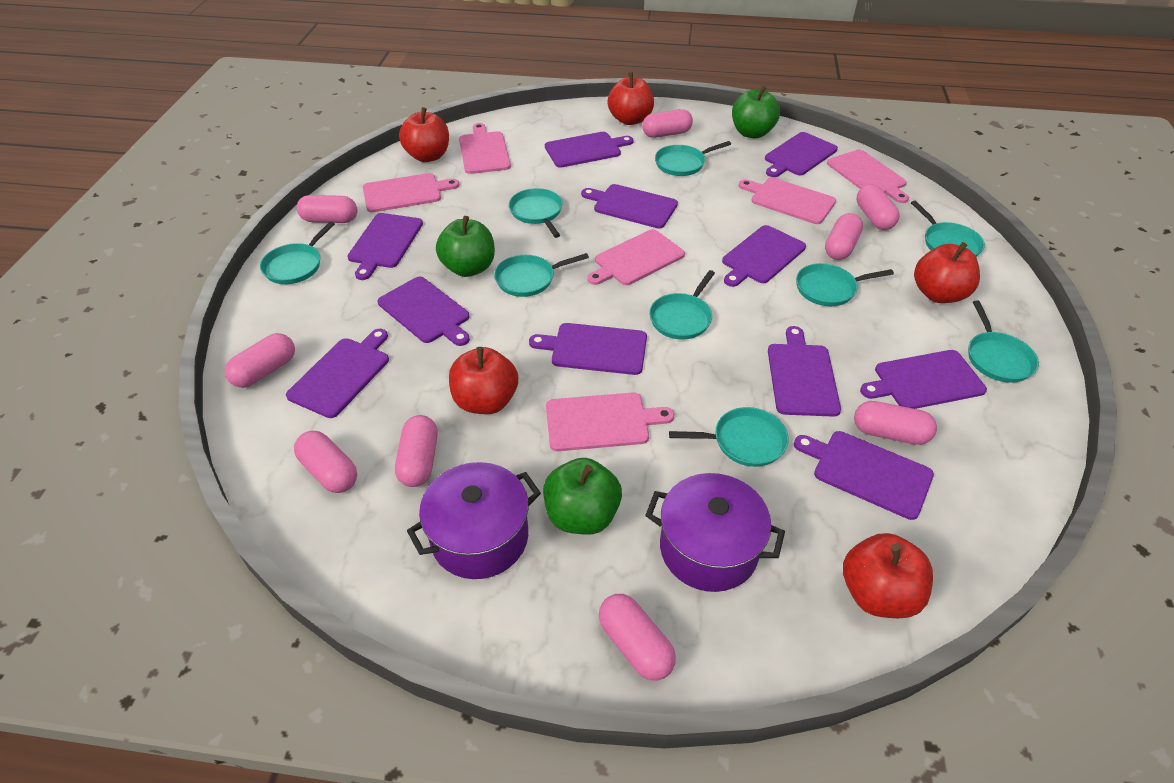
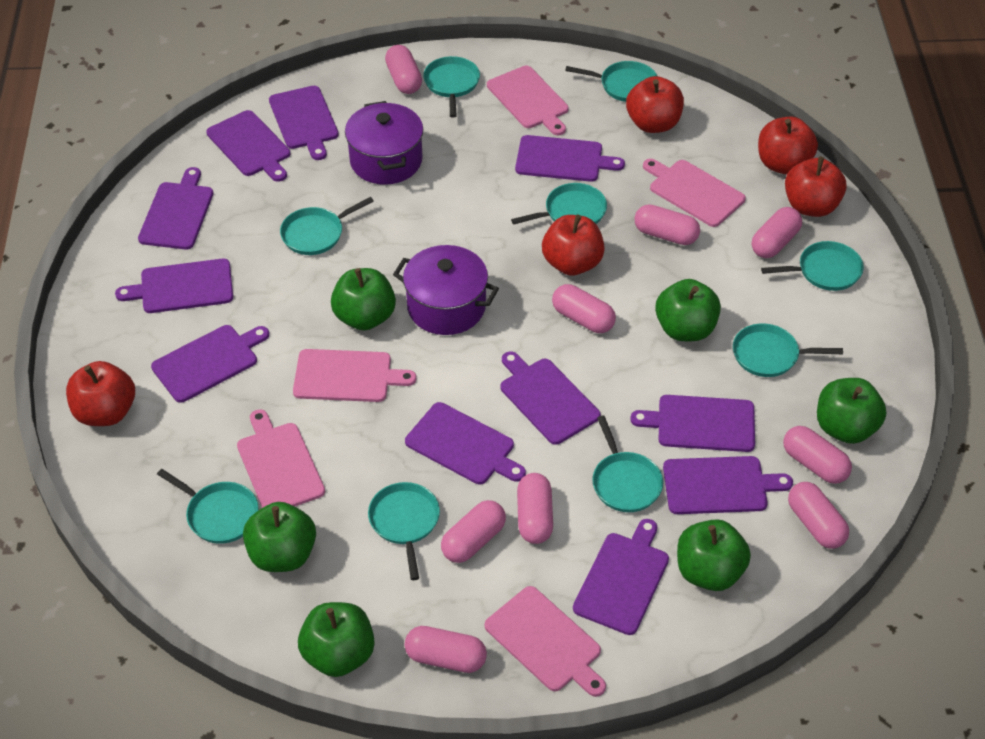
green apple: [436,216,495,277] [543,458,622,535] [732,86,780,138] = 3 -> [243,502,316,572] [298,602,375,677] [331,268,396,330] [655,279,721,341] [677,519,751,591] [817,378,886,444] = 6
pink cutting board: [363,173,459,212] [459,123,511,174] [546,393,674,451] [587,229,685,285] [739,178,836,224] [827,149,909,203] = 6 -> [237,409,325,508] [293,349,416,402] [485,586,606,697] [487,66,569,135] [643,159,746,227] = 5

